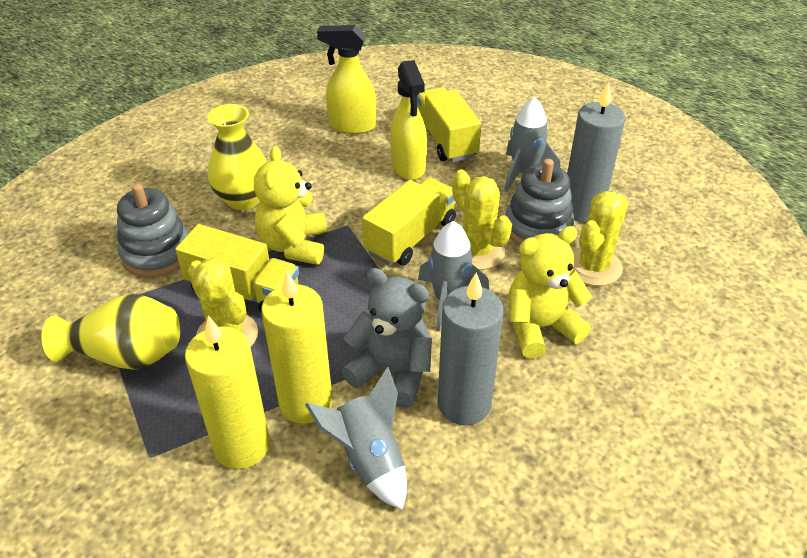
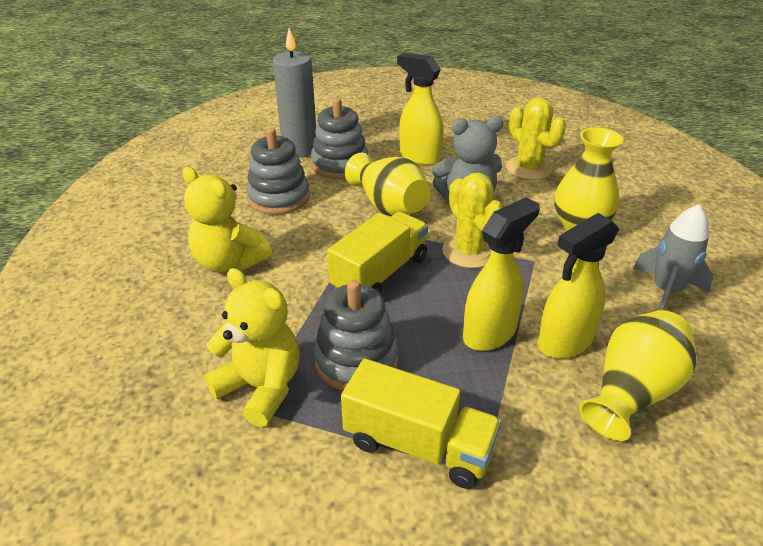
grey candle: [438,273,504,425] [567,82,625,223] = 2 -> [273,28,316,158] = 1
grey rocket: [305,367,407,510] [418,221,489,331] [504,97,560,192] = 3 -> [633,204,713,310] = 1
grey stacking toy: [117,183,189,278] [505,159,574,245] = 2 -> [246,128,310,215] [311,98,368,179] [313,280,399,391] = 3
yellow cactus: [188,258,258,347] [452,170,512,270] [572,191,628,286] = 3 -> [442,173,503,268] [506,97,566,180] = 2
yellow candle: [185,315,270,469] [261,271,333,424] = 2 -> none = 0
yellow spray bottle: [317,25,376,134] [390,60,427,180] = 2 -> [397,53,444,166] [463,198,540,351] [538,213,619,358] = 3
yellow truck: [175,224,299,312] [362,177,456,266] [417,87,481,162] = 3 -> [327,212,428,293] [341,358,501,489] = 2
yellow vase: [41,294,180,369] [208,104,267,210] = 2 -> [345,152,430,216] [554,127,623,231] [579,310,696,441] = 3

